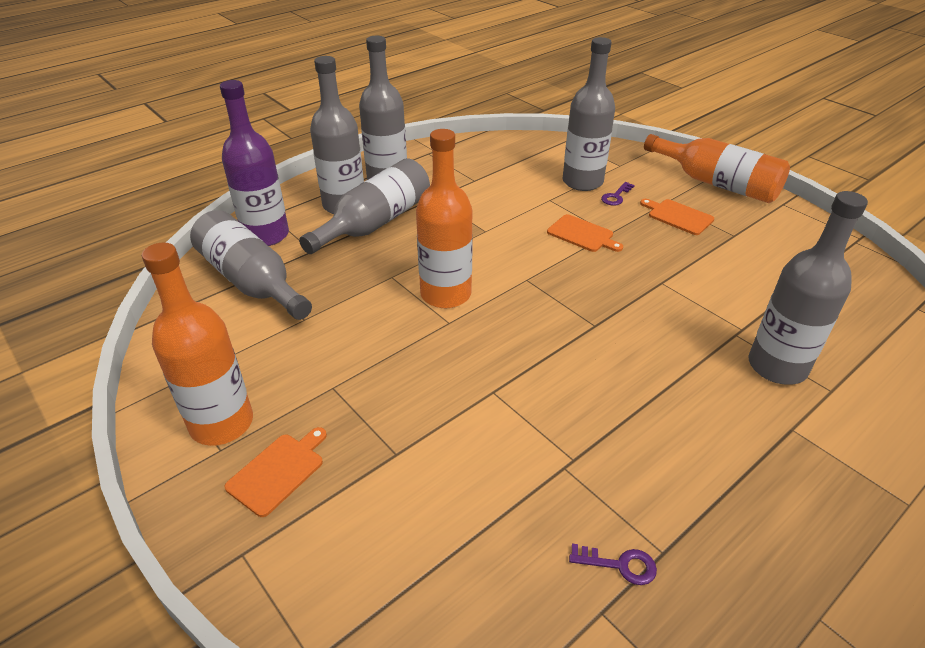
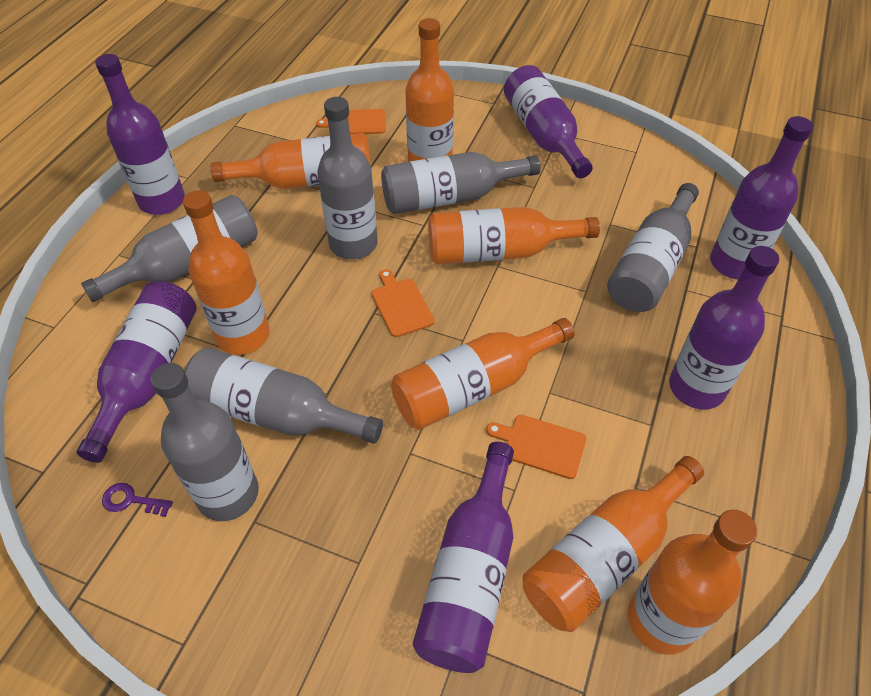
orange bottle: [142,243,253,446] [416,129,473,308] [644,134,790,203] = 3 -> [183,190,270,355] [211,133,371,189] [391,318,575,430] [406,18,454,162] [428,207,600,264] [523,456,704,632] [628,510,757,655] = 7
purple bottle: [220,80,289,246] = 1 -> [76,281,197,463] [95,54,185,215] [413,442,514,673] [504,65,593,178] [669,246,779,409] [710,116,813,279] = 6
purple key: [569,544,657,585] [601,182,635,206] = 2 -> [102,483,173,517] = 1

